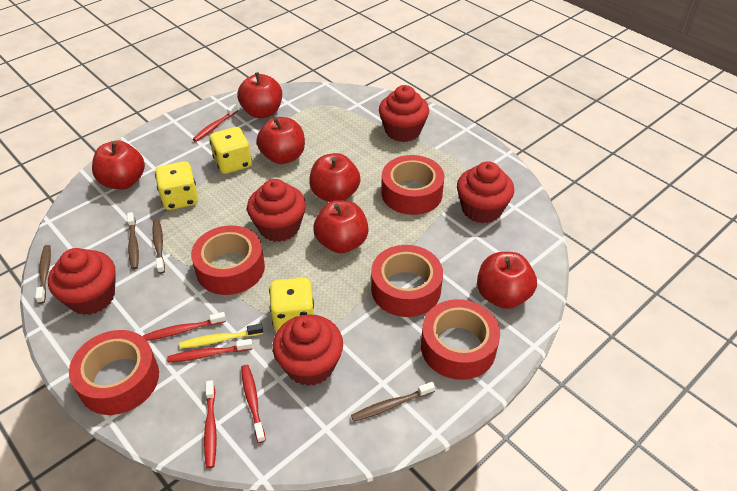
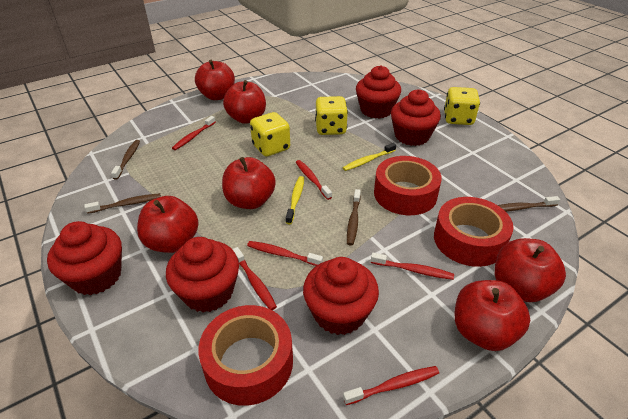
red tape: [69,330,159,415] [191,225,265,295] [371,245,443,317] [381,155,445,215] [421,299,500,380] = 5 -> [198,305,293,406] [374,156,442,215] [434,197,513,267] = 3
red toothbrush: [143,312,226,341] [167,339,253,363] [193,104,238,142] [204,380,217,468] [241,365,266,443] = 5 -> [172,116,216,150] [232,247,277,310] [247,241,323,266] [296,160,332,200] [343,366,439,405] [371,253,454,280] = 6
yellow toothbrush: [179,324,263,349] = 1 -> [286,176,304,224] [343,143,396,171] = 2

